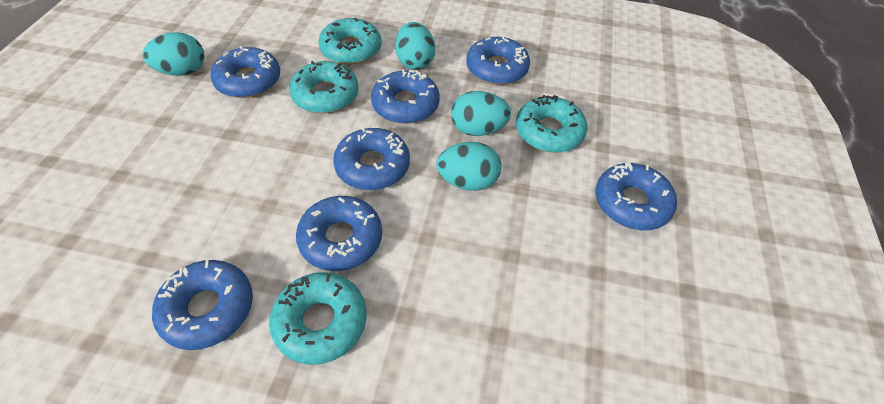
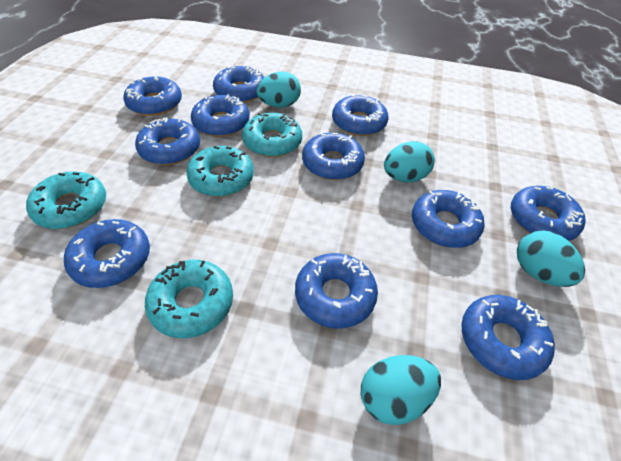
blue donut: [152,260,253,350] [210,46,280,98] [296,196,382,271] [333,127,410,190] [371,69,440,124] [466,35,530,85] [595,162,677,230] = 7 -> [64,219,150,288] [123,76,182,116] [135,117,200,165] [191,94,250,137] [213,66,264,103] [295,253,378,329] [302,133,365,180] [332,95,388,136] [412,190,485,248] [461,295,555,380] [511,186,586,241] = 11

